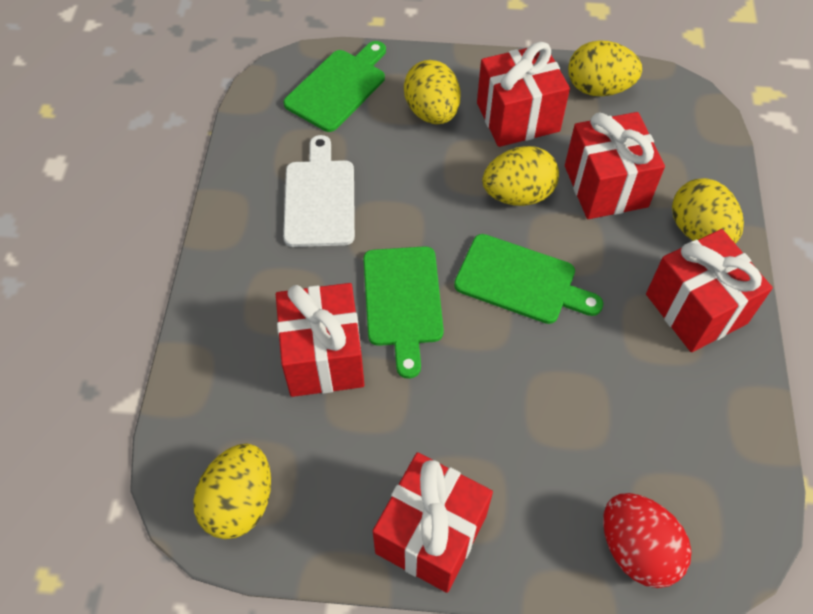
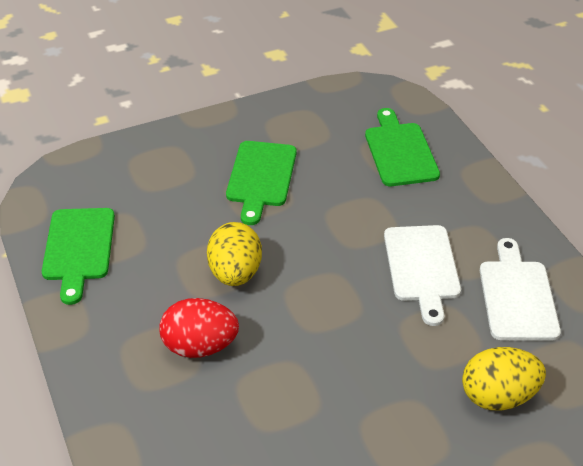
red gift: [276,283,364,397] [373,452,493,593] [477,42,570,147] [565,112,665,219] [646,229,773,352] = 5 -> none = 0
white cutting board: [283,135,355,247] = 1 -> [384,225,461,326] [480,238,561,341] = 2
yellow egg: [193,443,271,539] [404,60,461,124] [482,146,559,206] [568,40,642,96] [672,178,744,244] = 5 -> [207,222,262,286] [462,347,546,410] = 2

